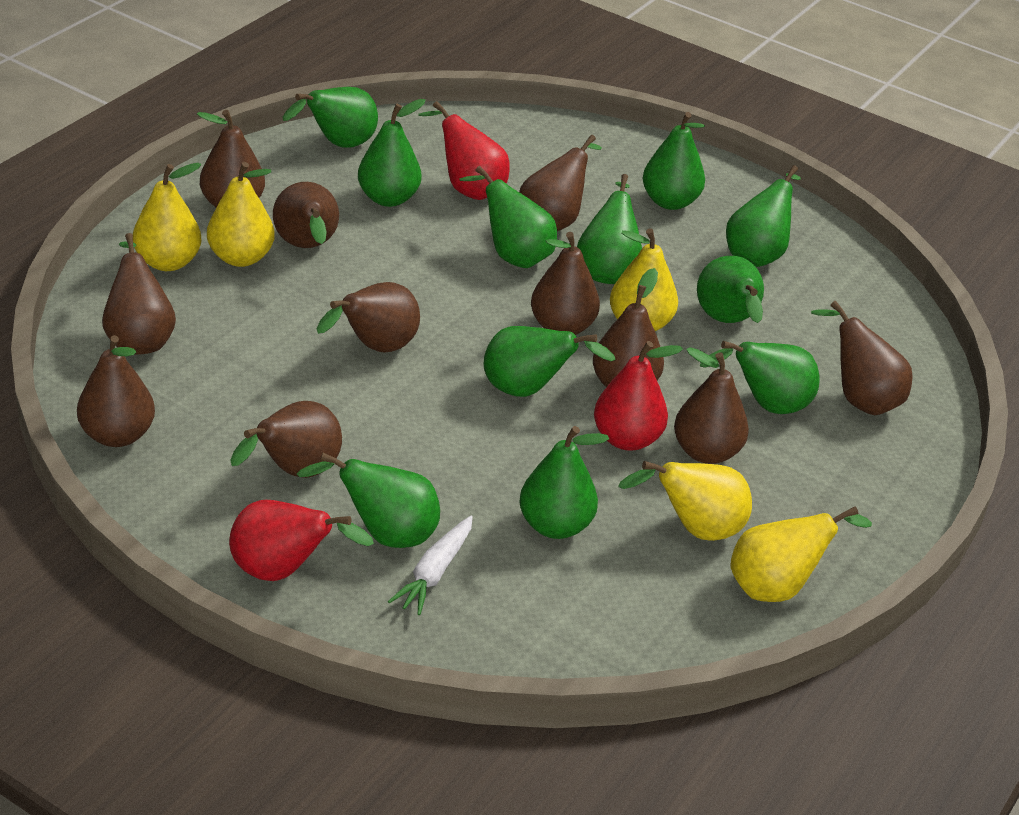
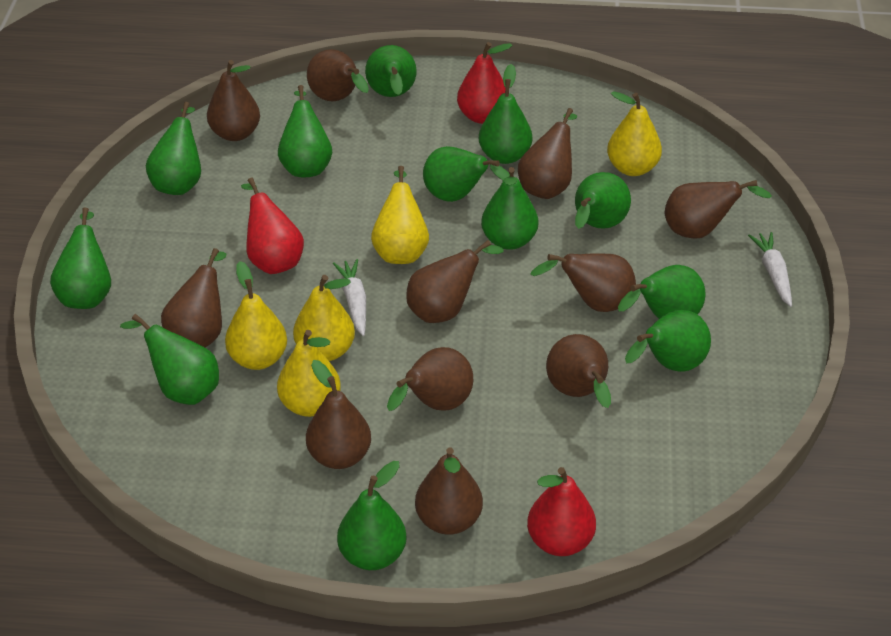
green pear: [283,87,378,148] [297,453,440,548] [358,99,426,207] [459,166,557,268] [484,326,616,397] [519,426,609,539] [577,174,642,284] [643,112,705,210] [697,256,764,323] [700,341,820,414] [726,165,801,267] = 11 -> [50,207,111,309] [120,314,219,405] [146,102,201,195] [278,85,332,177] [337,461,407,570] [365,45,417,97] [423,146,510,202] [479,64,532,164] [481,167,538,250] [575,172,631,229] [618,265,706,319] [625,310,711,372] = 12
white carrot: [388,516,473,615] = 1 -> [333,259,366,336] [748,232,792,307] = 2

